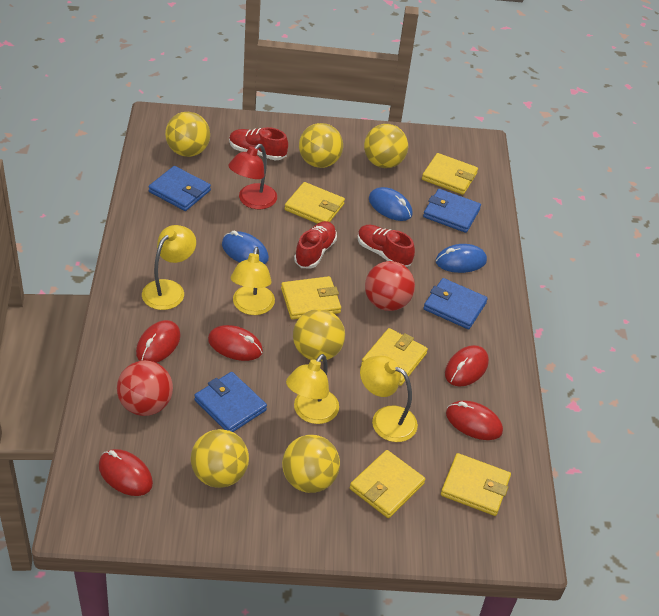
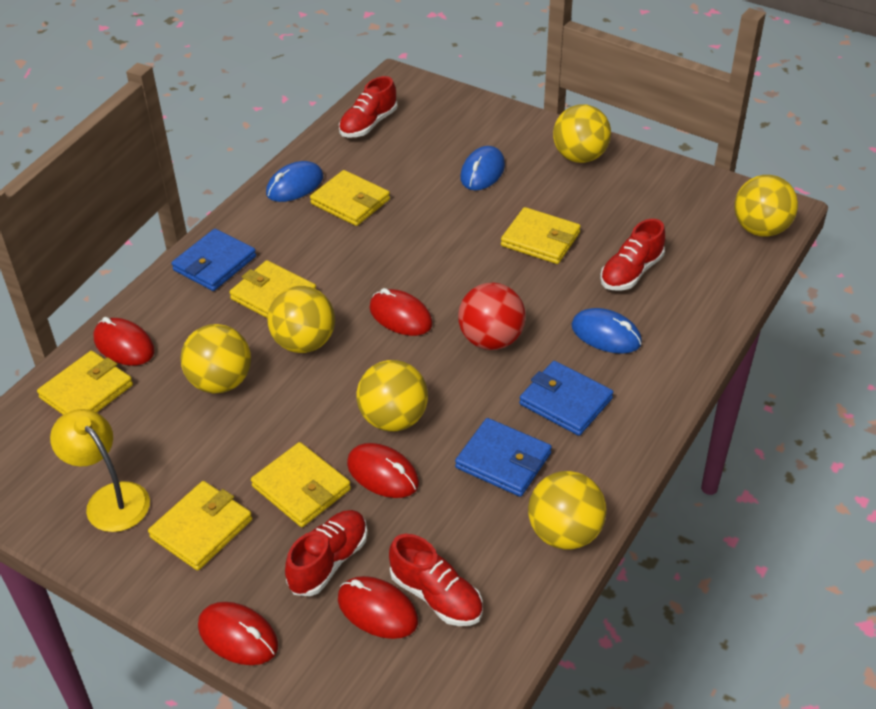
blue wallet: [148,166,211,211] [194,372,267,432] [423,189,481,233] [423,278,488,329] = 4 -> [171,229,256,291] [455,418,552,497] [519,361,613,436] = 3
red ball: [117,360,173,416] [365,261,415,311] = 2 -> [458,283,526,350] = 1
red lamp: [228,144,277,209] = 1 -> none = 0
red shoe: [229,127,288,161] [294,221,337,268] [358,225,415,267] = 3 -> [285,510,368,596] [339,76,397,137] [389,534,483,626] [600,219,665,290] = 4
yellow lamp: [142,225,196,310] [231,247,275,315] [286,354,339,424] [360,356,418,442] = 4 -> [50,409,150,532] = 1

